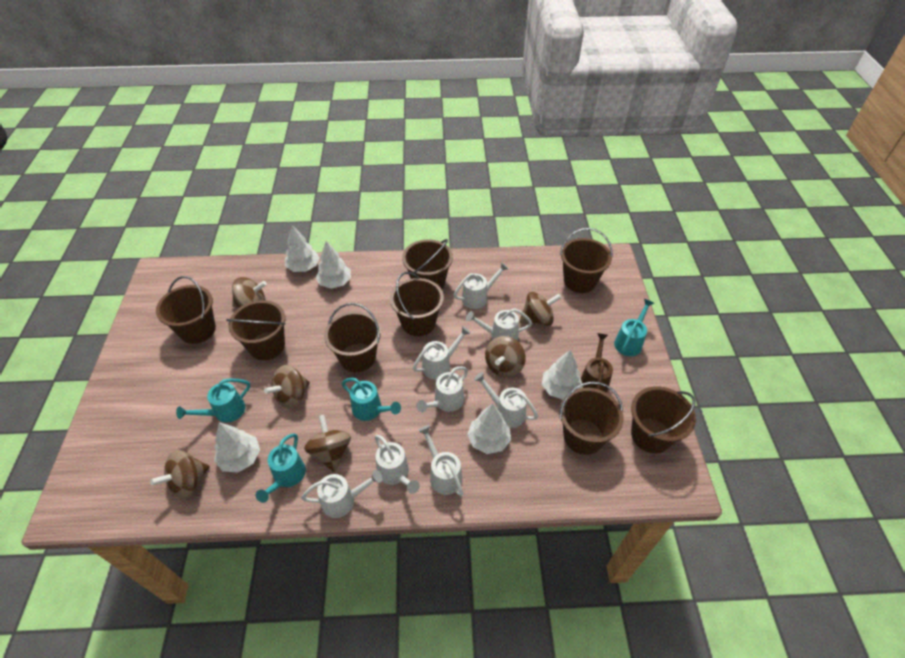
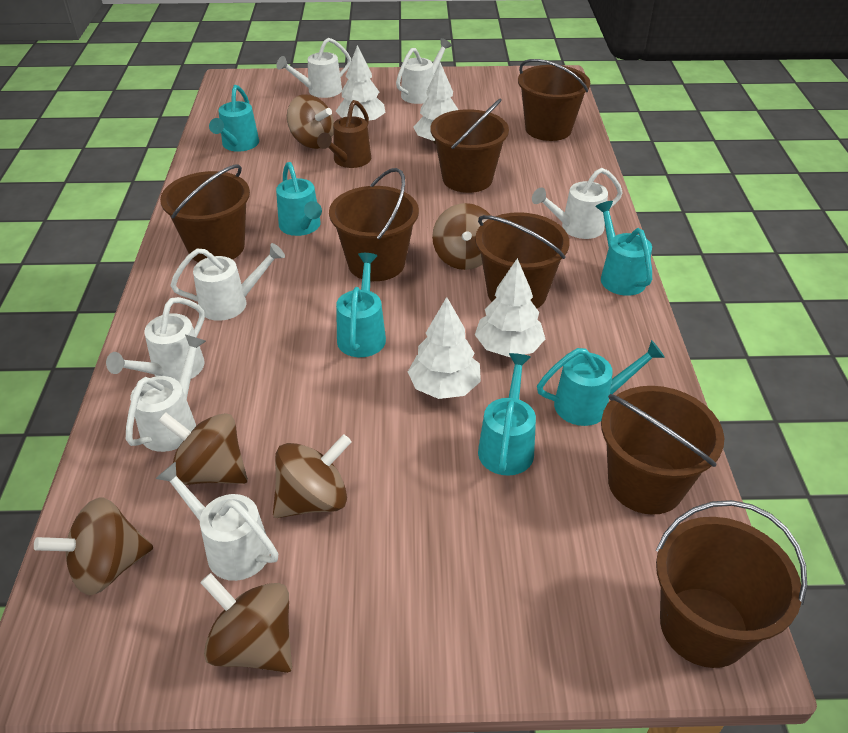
brown bucket: [156,276,216,344] [226,300,286,360] [324,303,381,372] [390,272,444,336] [402,239,453,289] [559,381,624,455] [560,228,613,293] [631,386,696,453] = 8 -> [160,165,250,262] [329,168,419,281] [431,98,509,193] [475,212,570,308] [518,59,590,141] [601,386,724,515] [656,500,807,668] = 7
turquoise watering can: [176,378,251,423] [256,433,306,503] [342,378,401,421] [614,299,654,356] = 4 -> [209,85,259,152] [276,162,322,236] [336,253,386,357] [478,353,536,476] [537,340,665,426] [595,201,652,296] = 6
white tree: [214,422,260,472] [285,225,320,272] [316,241,351,289] [467,403,511,454] [542,350,583,400] = 5 -> [336,45,386,120] [408,297,481,399] [413,62,458,144] [475,258,545,357] = 4
white watering can: [301,470,382,518] [375,435,420,494] [413,326,471,379] [417,366,468,413] [418,425,463,496] [454,262,509,309] [466,308,532,341] [474,372,538,428] = 8 -> [106,297,205,382] [126,335,206,452] [155,462,279,581] [170,243,285,321] [276,38,351,98] [396,38,452,104] [532,168,623,239] = 7

